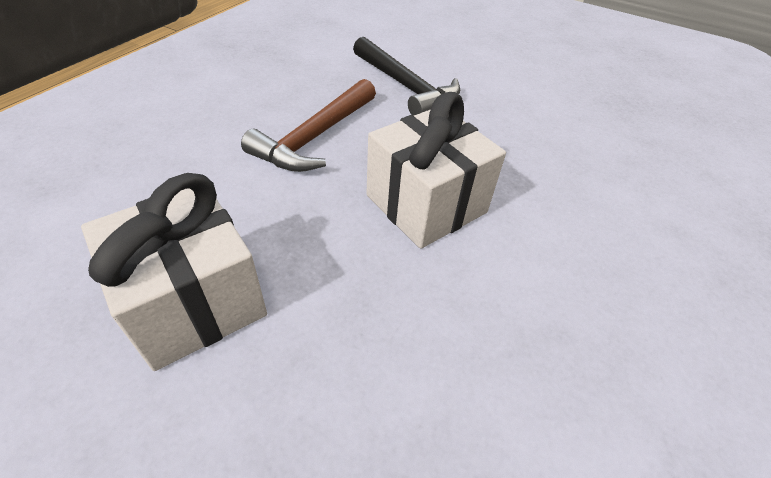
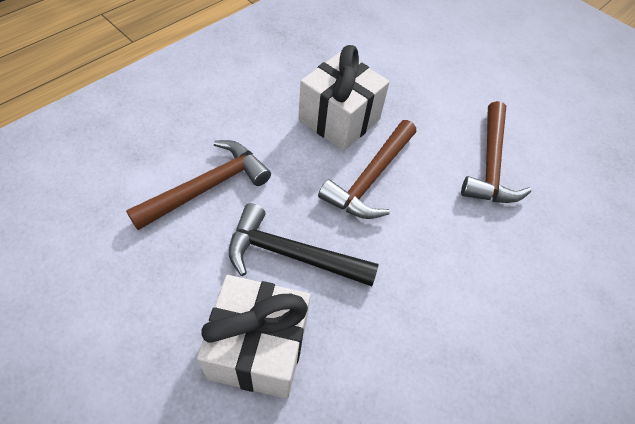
brown hammer: [241,79,376,172] = 1 -> [126,140,271,230] [318,120,416,219] [461,101,531,203] = 3

